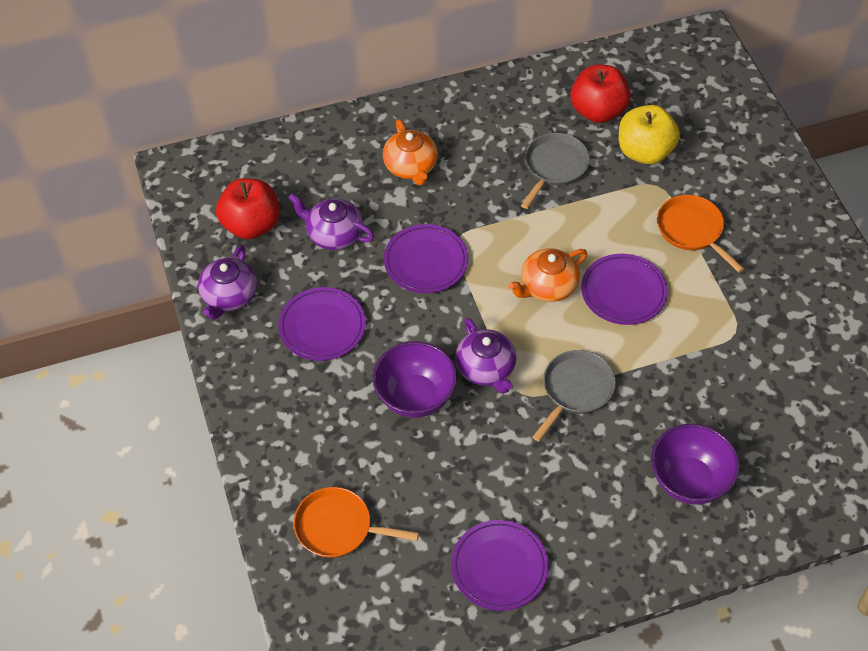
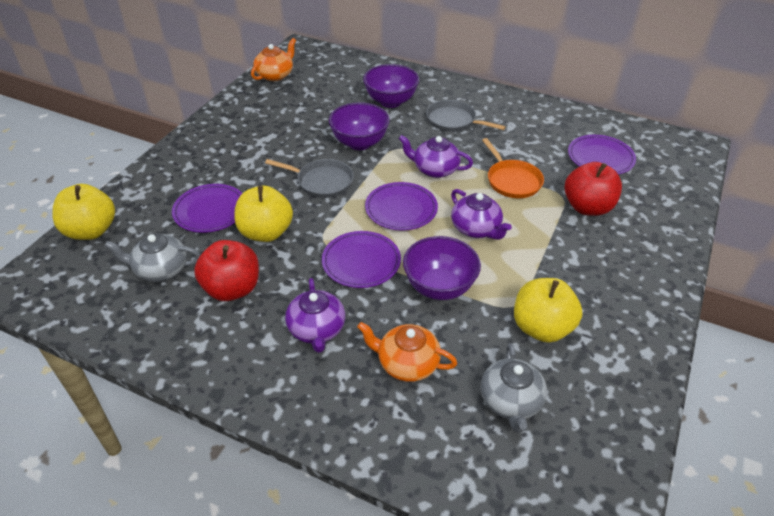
grey teapot: none = 0 -> [104,234,200,282] [481,343,547,433] = 2
orange pan: [294,487,419,558] [657,195,744,273] = 2 -> [482,138,544,198] = 1
purple bowl: [373,341,457,418] [651,424,739,505] = 2 -> [329,102,390,150] [363,64,419,108] [403,236,481,300] = 3
yellow apple: [619,105,680,164] = 1 -> [52,184,115,240] [235,186,293,242] [514,278,582,343] = 3

